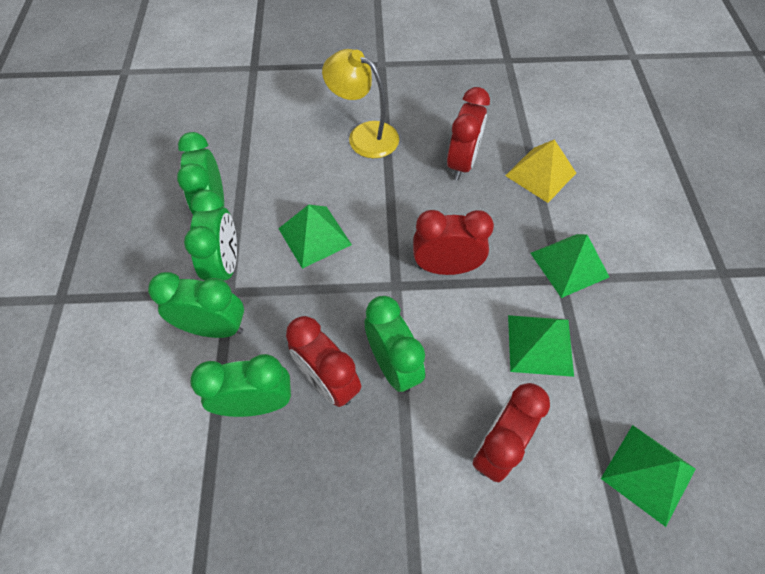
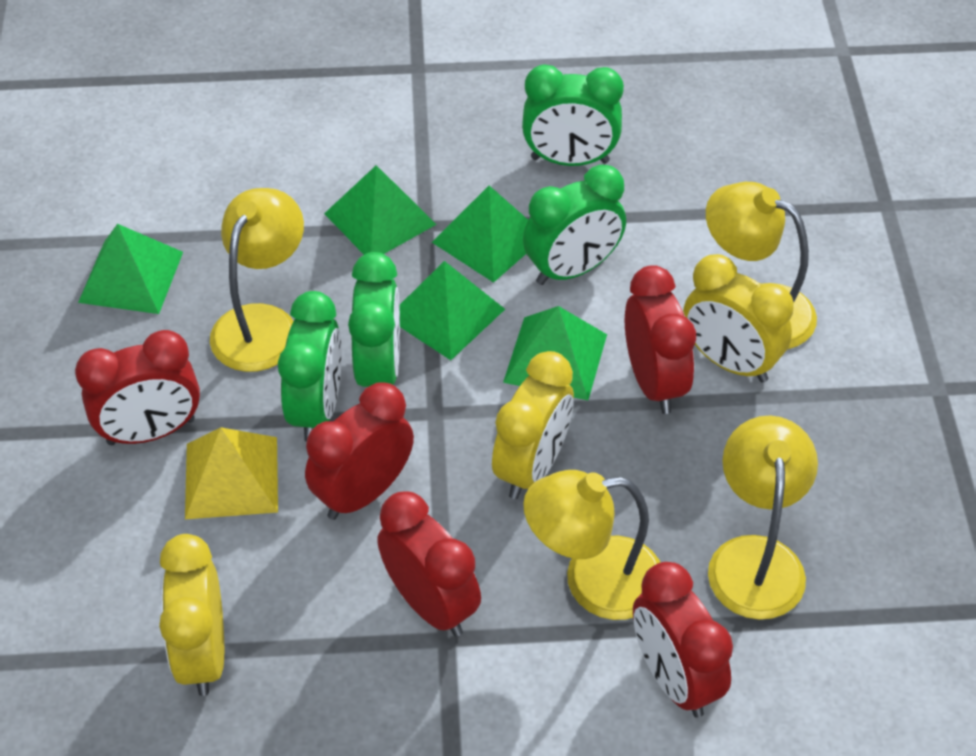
green clock: [148,272,244,338] [177,132,224,215] [184,190,237,281] [190,354,291,417] [365,296,425,393] = 5 -> [278,291,342,442] [348,252,400,387] [522,64,624,166] [523,165,626,285] = 4
green pyramid: [278,205,352,269] [508,315,574,377] [530,234,609,298] [601,425,696,527] = 4 -> [78,224,183,314] [324,165,437,255] [399,261,505,360] [432,186,528,283] [503,306,607,400] = 5
red clock: [286,316,361,407] [413,210,494,275] [447,87,490,180] [473,383,550,483] = 4 -> [75,330,200,445] [305,382,414,520] [377,491,481,637] [625,265,696,414] [633,562,733,718] = 5
yellow clock: none = 0 -> [159,534,224,696] [492,351,574,499] [683,254,794,383] = 3
yellow lamp: [322,49,399,158] = 1 -> [210,188,304,372] [523,470,661,620] [706,182,817,349] [708,416,818,620] = 4

